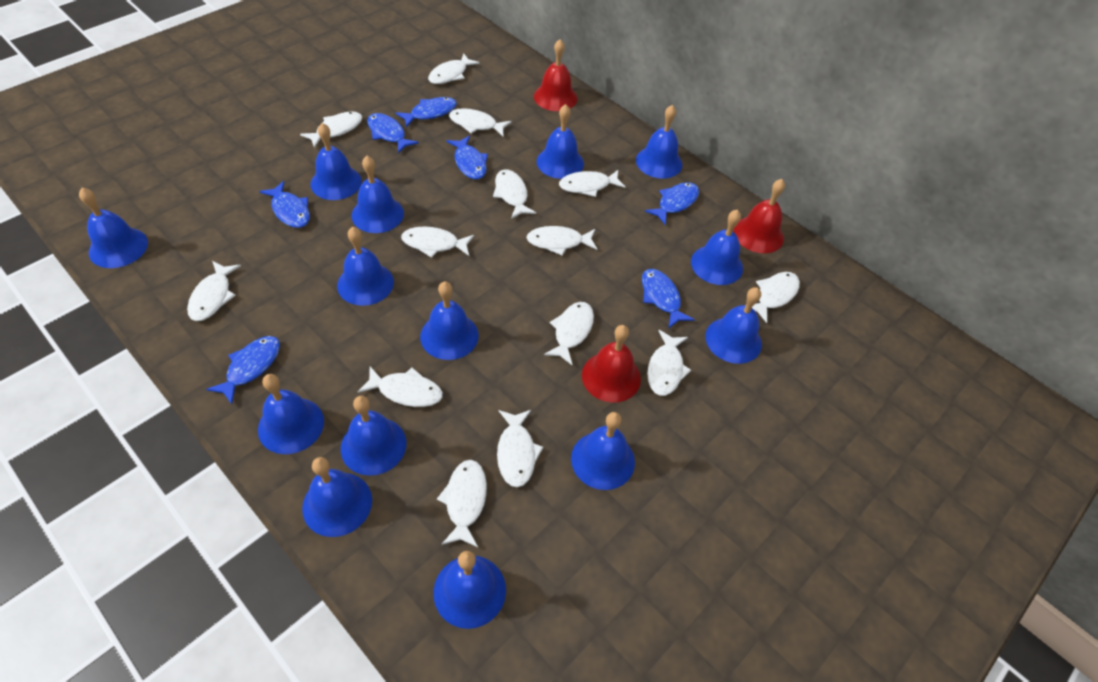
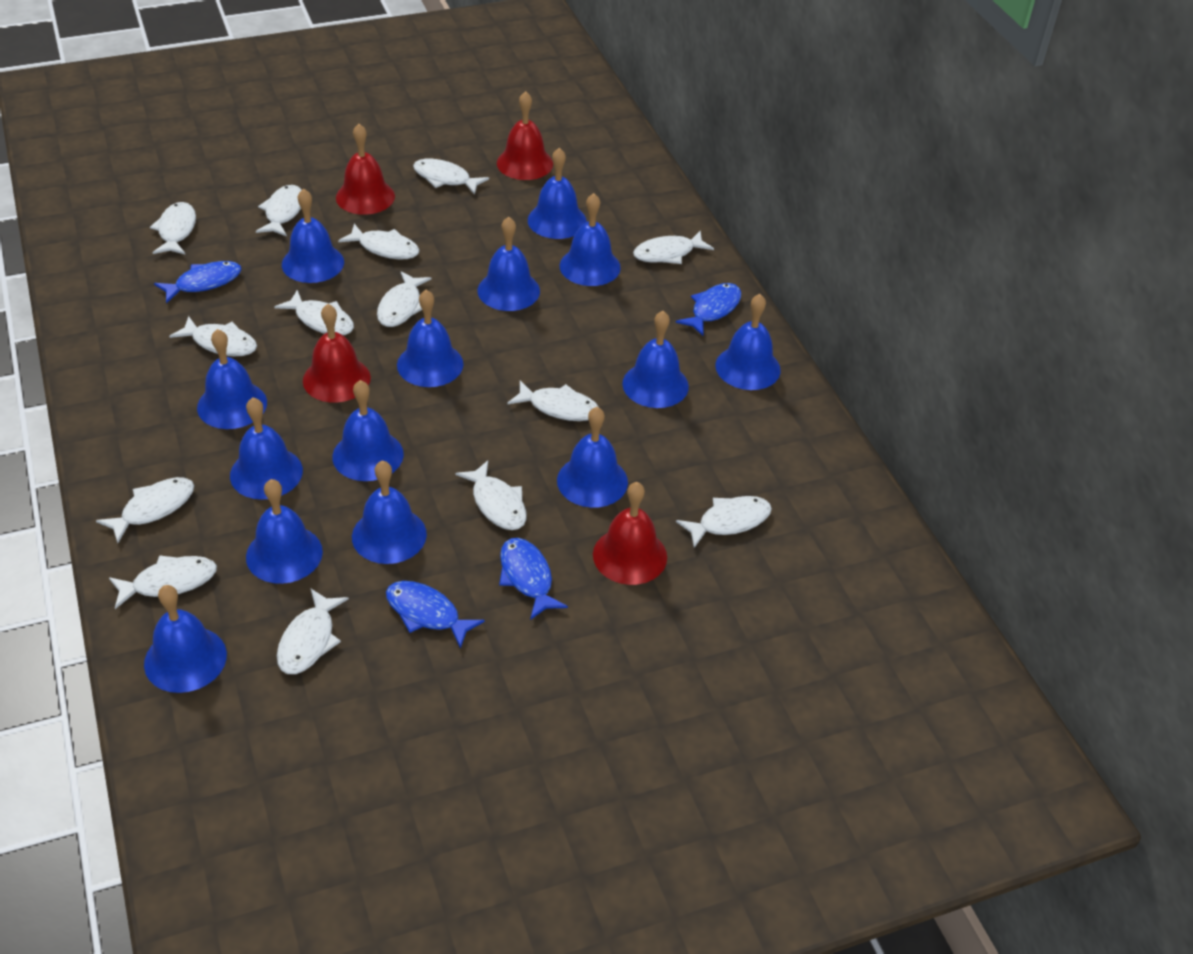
blue fish: [206,336,280,404] [259,181,310,228] [367,113,419,154] [395,97,457,127] [447,135,488,179] [642,269,695,328] [645,182,699,225] = 7 -> [154,261,242,304] [386,581,485,649] [499,538,568,620] [676,283,741,336] = 4
red bell: [534,39,577,111] [582,325,641,403] [734,179,785,253] = 3 -> [303,304,371,403] [336,124,395,215] [497,91,553,180] [593,482,667,585] = 4

